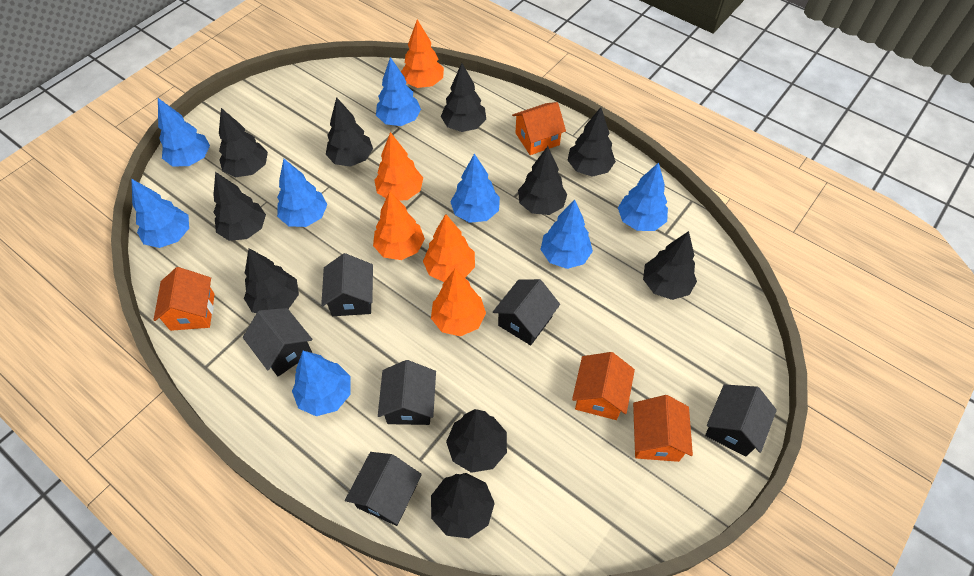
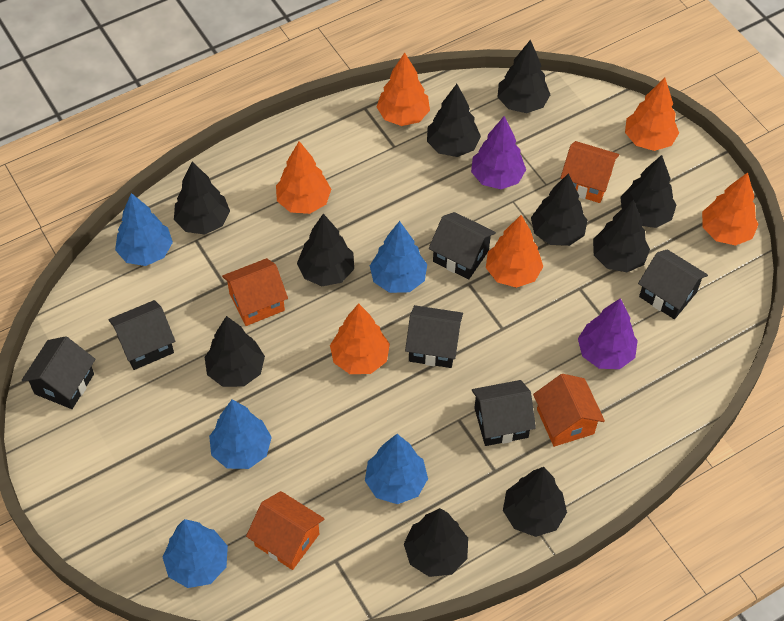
blue tree: [131,179,189,248] [158,98,210,166] [277,159,327,227] [292,351,350,416] [376,57,421,126] [450,154,500,223] [540,200,593,269] [618,163,668,231] = 8 -> [115,193,173,266] [163,519,228,588] [209,399,272,469] [365,434,428,504] [370,221,427,293] = 5
orange tree: [373,191,425,260] [374,132,423,201] [401,19,444,88] [423,214,475,282] [431,269,486,336] = 5 -> [276,141,331,214] [330,304,390,374] [376,53,430,126] [486,215,543,288] [625,78,679,151] [702,172,759,246] = 6
purple tree: none = 0 -> [471,116,526,189] [578,298,638,369] = 2

